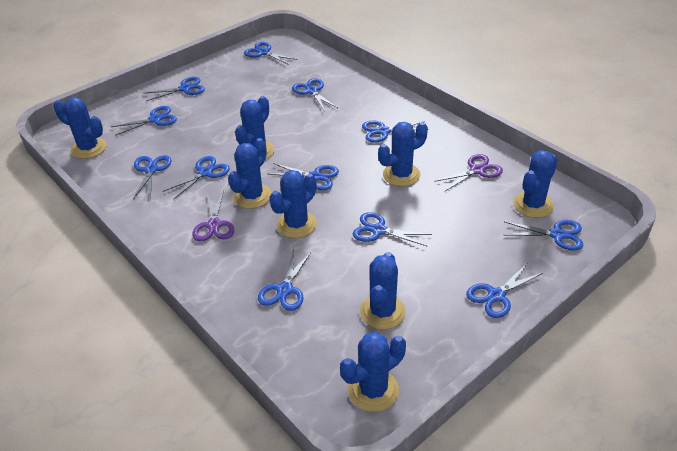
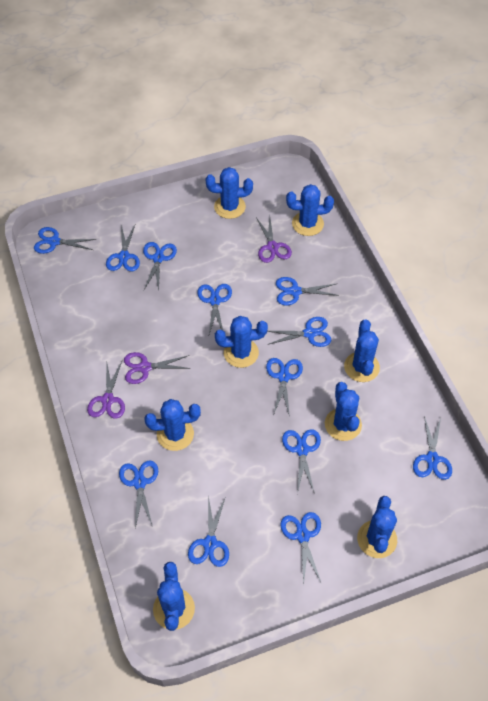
purple scissors: [192,191,234,241] [434,154,503,191] = 2 -> [87,361,125,419] [124,352,191,384] [256,216,292,263] = 3

